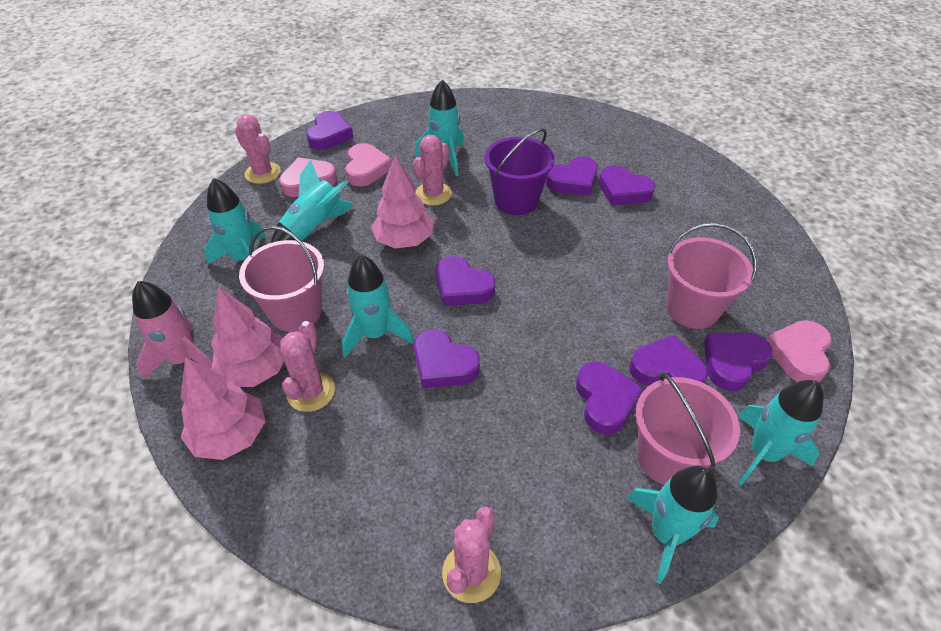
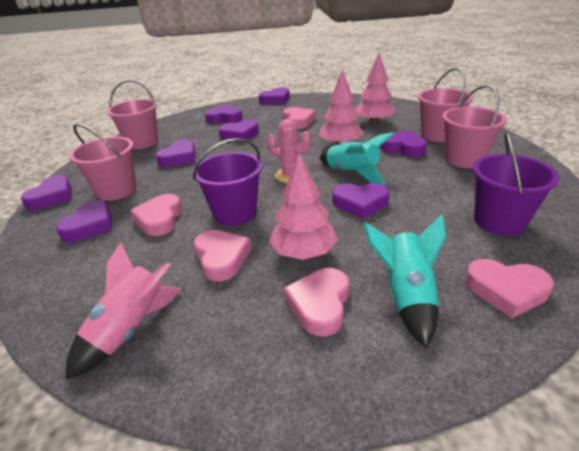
pink bucket: [239,226,324,332] [636,372,740,485] [667,223,757,329] = 3 -> [69,124,136,201] [107,80,158,150] [418,68,473,142] [442,85,507,168] = 4
pink cactus: [235,114,281,184] [280,321,335,412] [413,135,452,206] [442,507,501,603] = 4 -> [267,119,311,183] = 1
pink heart: [279,157,337,197] [345,143,392,186] [766,320,832,383] = 3 -> [130,194,182,236] [194,230,251,281] [283,107,316,129] [284,268,349,336] [465,259,554,318] = 5
purple bucket: [485,128,555,215] = 1 -> [193,138,262,226] [473,131,560,236] = 2
turquoise rocket: [204,178,265,264] [271,160,354,243] [342,255,414,358] [415,80,464,176] [627,466,719,584] [738,380,824,485] = 6 -> [320,132,394,185] [364,214,446,348] = 2

